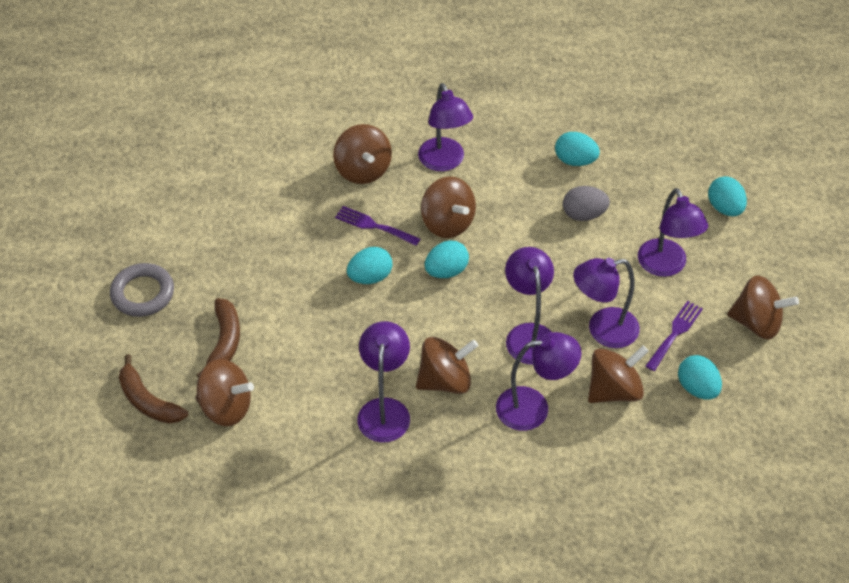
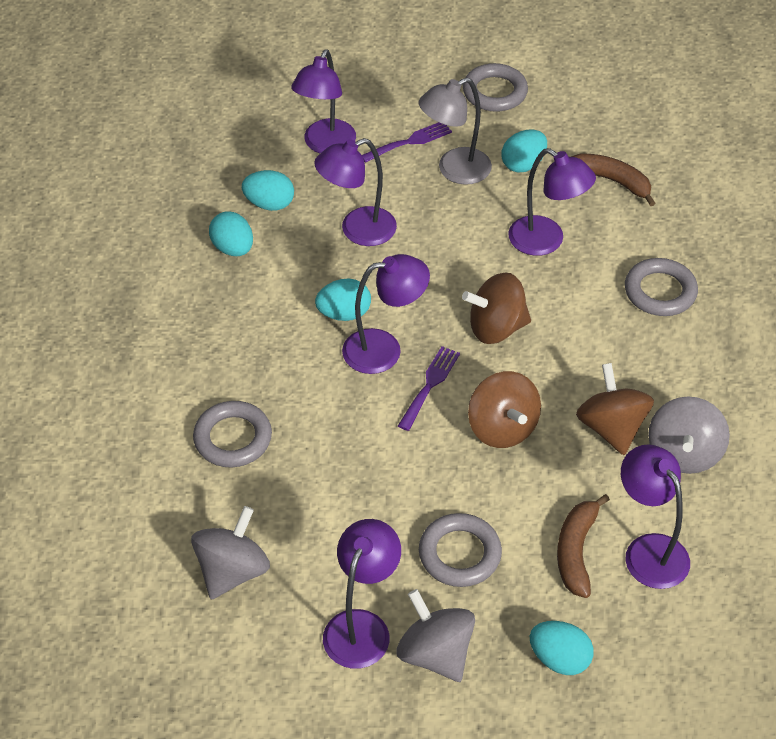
brown spinning top: [195,359,254,426] [333,124,392,184] [416,337,478,394] [421,176,476,238] [588,345,649,403] [727,275,799,340] = 6 -> [462,272,531,344] [468,371,541,448] [576,363,654,455] = 3
grey egg: [563,186,610,221] = 1 -> none = 0
grey lamp: none = 0 -> [419,77,492,185] = 1
grey ring: [110,263,174,317] = 1 -> [193,401,272,467] [419,513,502,587] [463,63,528,112] [625,258,698,316] = 4
grey spinning top: none = 0 -> [191,506,270,600] [397,589,475,682] [648,397,730,474] = 3

